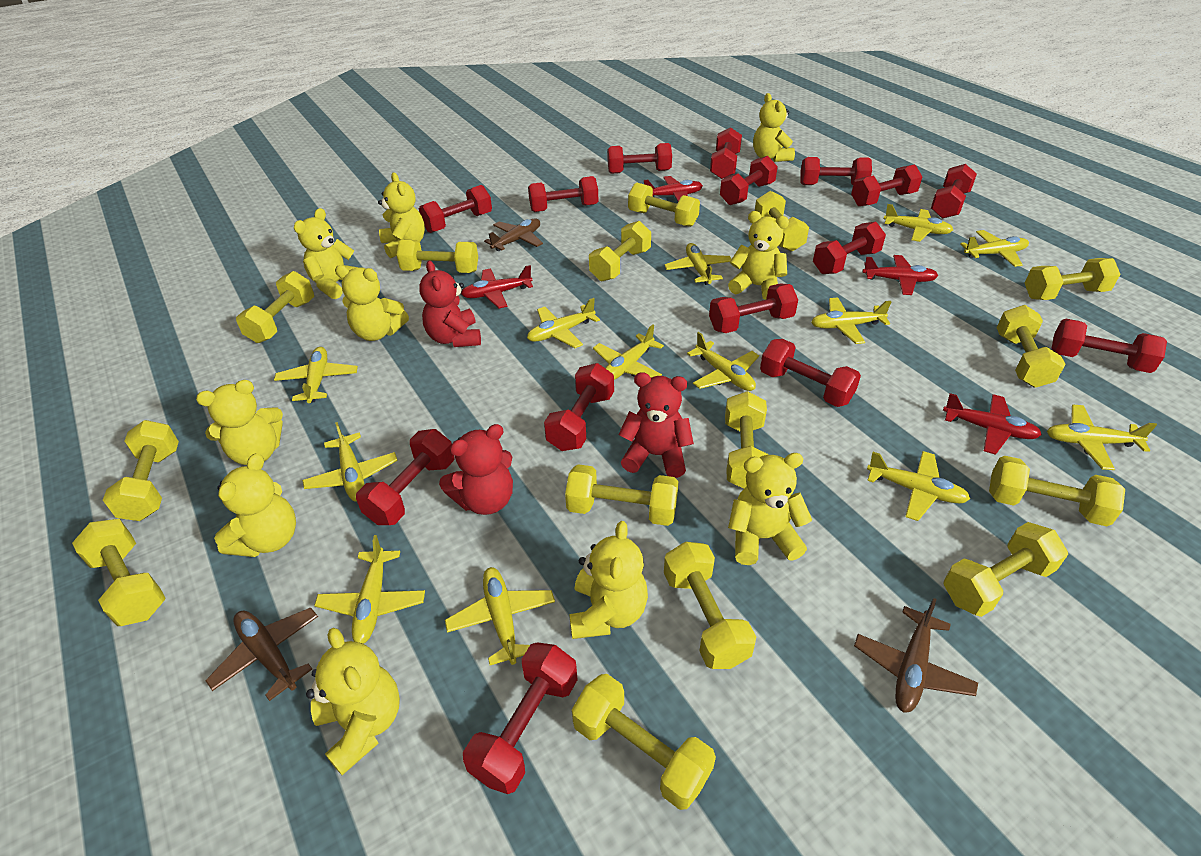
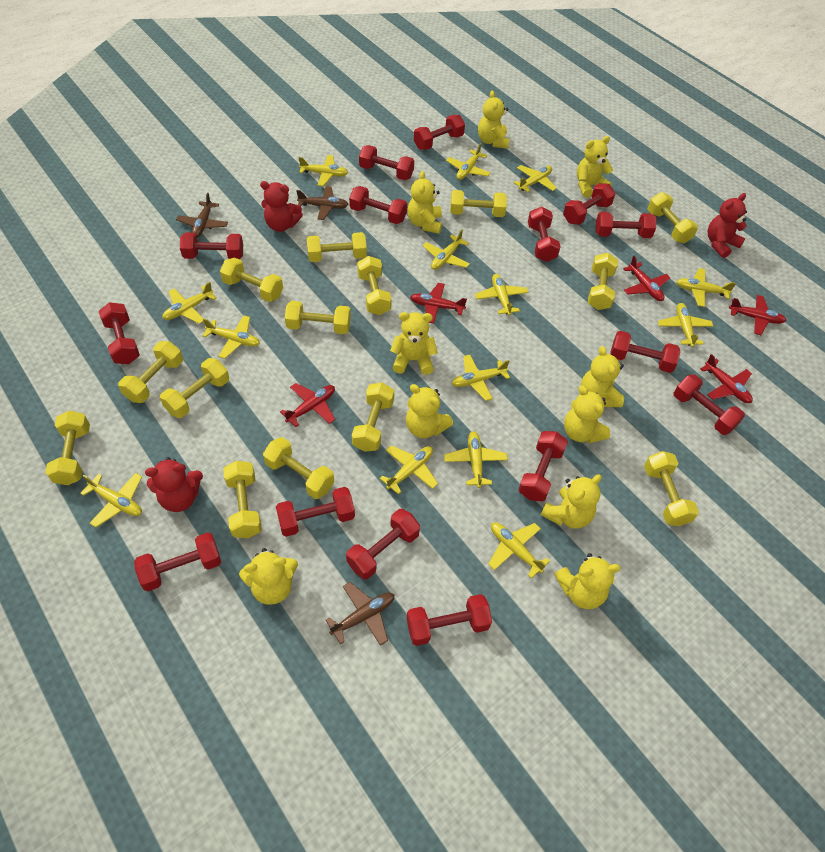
red plane: [461,265,533,308] [644,176,703,202] [862,255,938,295] [943,393,1042,455] = 4 -> [280,383,335,427] [410,283,467,324] [623,256,670,301] [700,354,753,403] [729,295,786,335] = 5
yellow dumbbell: [72,519,166,626] [103,420,179,521] [236,271,314,343] [397,240,478,273] [565,464,679,526] [572,674,716,810] [589,221,651,281] [628,182,700,227] [664,542,756,669] [725,391,769,489] [755,191,809,252] [943,522,1068,617] [989,456,1125,526] [997,305,1066,388] [1025,258,1120,300] = 15 -> [45,411,90,485] [118,341,183,403] [160,358,229,418] [220,257,283,302] [223,461,262,538] [263,437,334,499] [285,301,351,334] [307,232,367,262] [352,383,394,452] [357,256,392,315] [450,190,507,217] [588,253,618,310] [644,451,699,526] [648,192,698,243] = 14
yellow plane: [274,347,358,403] [302,422,398,502] [314,535,425,644] [445,567,555,665] [527,298,600,348] [593,324,664,380] [664,243,732,285] [687,332,759,391] [811,297,892,344] [867,451,970,521] [883,204,953,242] [960,230,1029,267] [1047,405,1157,470] = 13 -> [80,473,142,528] [163,282,217,324] [202,315,260,359] [299,155,348,186] [380,445,438,495] [423,229,470,270] [444,431,508,488] [446,143,491,180] [451,355,510,401] [475,274,529,316] [488,522,550,578] [514,165,557,192] [658,303,713,347] [676,268,736,307] = 14

